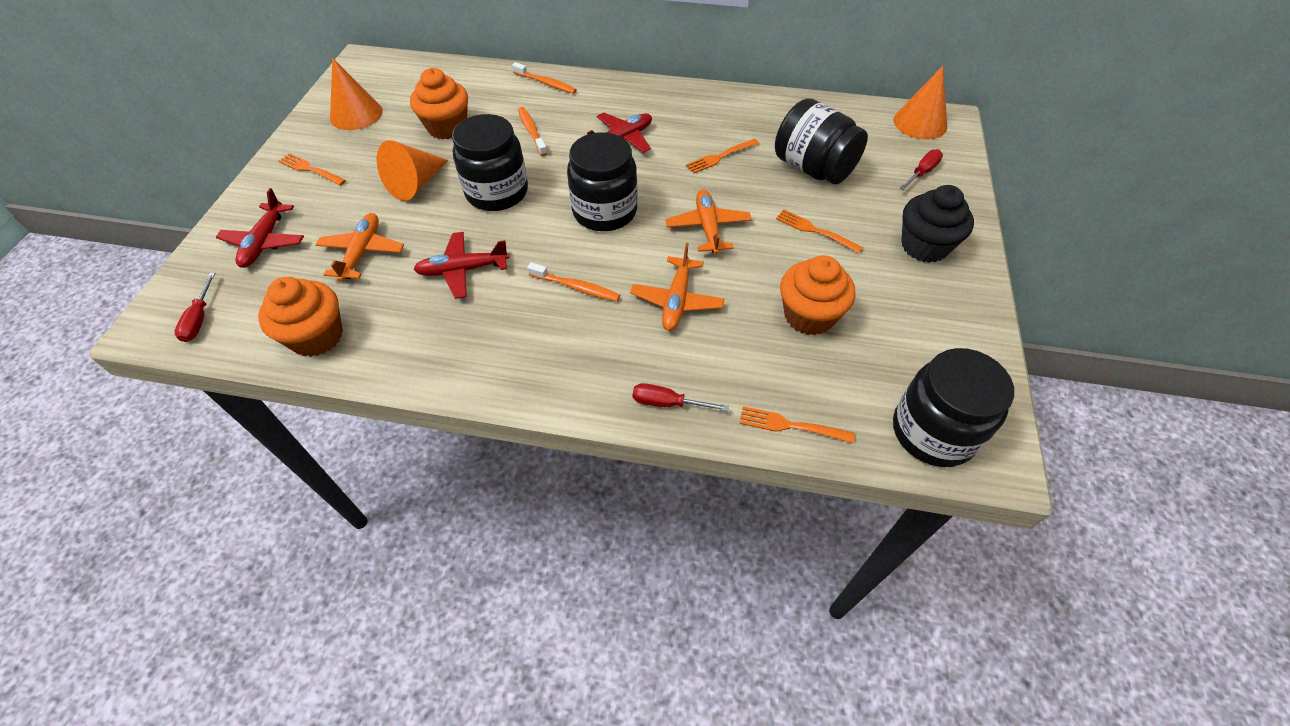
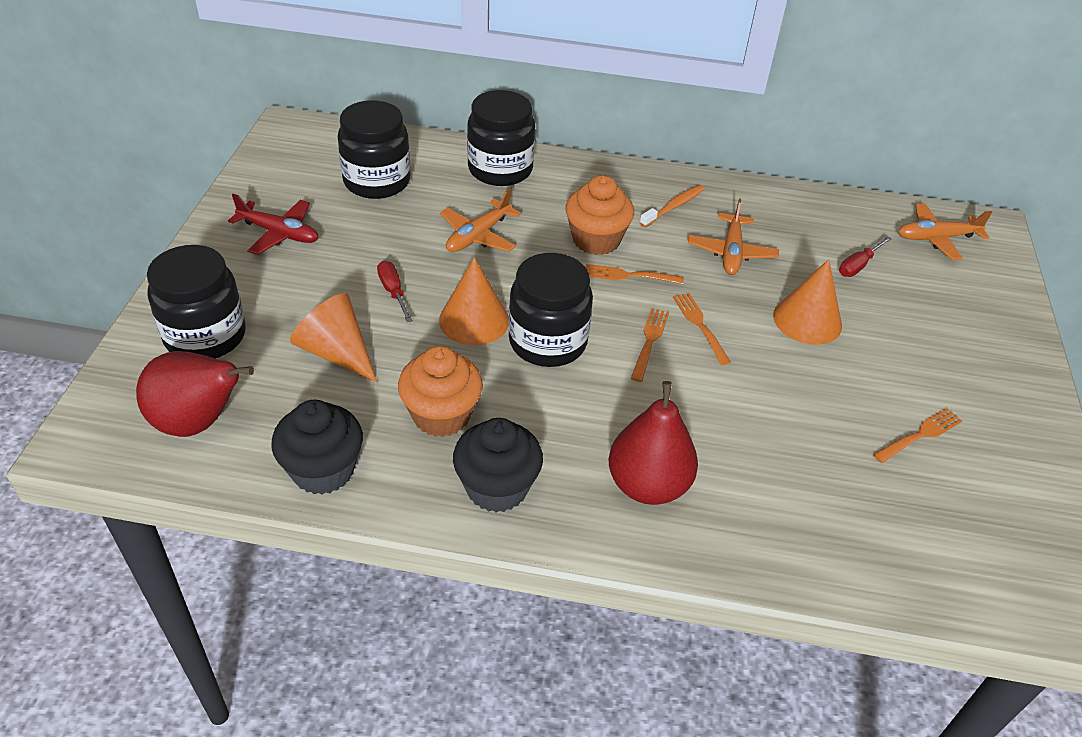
black cupcake: [901,185,974,263] = 1 -> [271,400,363,495] [453,418,543,513] = 2
orange cupcake: [258,277,343,357] [410,68,468,139] [780,255,855,335] = 3 -> [398,346,483,437] [565,175,634,255] = 2
orange toothbrush: [512,62,577,94] [518,107,548,156] [527,262,620,302] = 3 -> [640,185,704,227] = 1
red pear: none = 0 -> [136,351,254,437] [609,381,698,505] = 2
red plane: [216,188,304,268] [414,232,510,299] [587,113,652,153] = 3 -> [228,194,318,255] = 1
red screwdriver: [174,273,215,342] [633,383,729,411] [900,149,943,190] = 3 -> [377,261,413,322] [839,236,892,277] = 2

